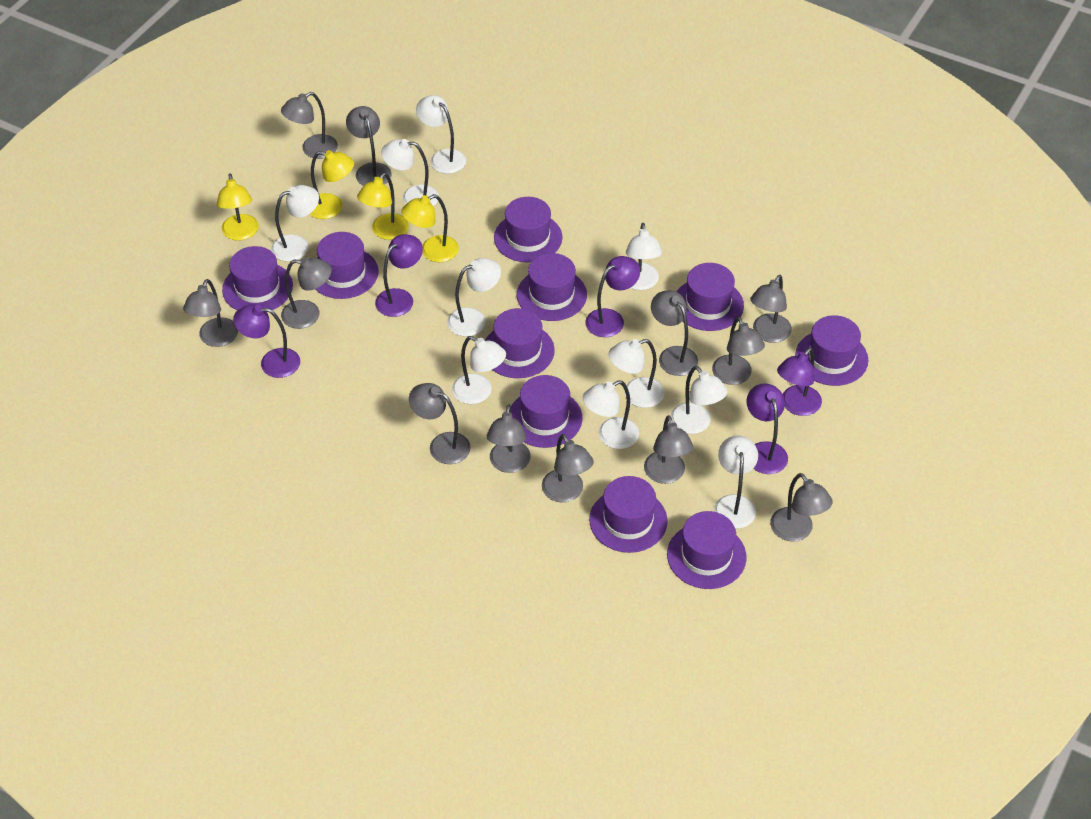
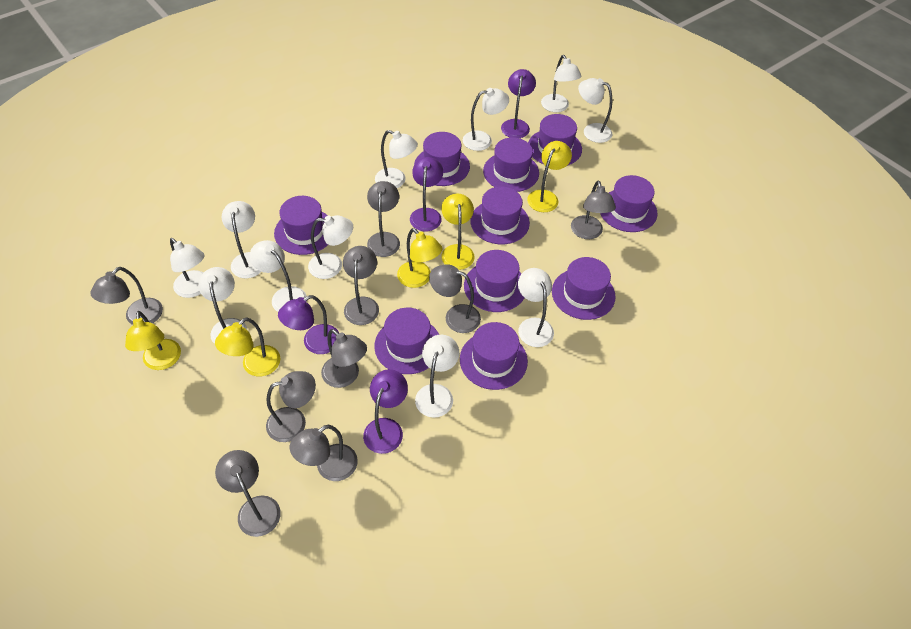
grey lamp: [183,279,238,347] [281,92,338,159] [281,257,332,329] [346,106,392,186] [409,383,471,464] [487,405,531,473] [542,434,594,502] [644,415,693,484] [651,291,698,376] [712,317,765,385] [750,275,792,343] [770,473,833,542] = 12 -> [90,267,163,325] [215,450,281,537] [266,371,316,442] [290,425,358,481] [321,329,367,388] [343,246,379,325] [367,181,400,257] [429,264,481,333] [571,181,616,239] = 9
purple lamp: [233,304,300,378] [375,234,423,317] [585,256,640,337] [746,383,788,474] [777,348,822,416] = 5 -> [278,295,339,354] [363,369,408,454] [410,157,443,231] [501,69,536,138] = 4
white lamp: [271,185,319,262] [381,139,439,206] [416,95,466,174] [447,258,501,337] [452,336,506,404] [583,380,639,449] [609,339,664,408] [626,223,662,290] [670,366,728,434] [714,435,758,529] = 10 -> [170,238,205,298] [198,267,247,344] [221,201,261,278] [250,240,307,312] [308,215,353,279] [375,130,418,188] [415,335,459,418] [463,88,509,151] [518,268,554,347] [541,55,582,112] [578,78,612,143] = 11
yellow lamp: [217,173,259,241] [310,150,354,219] [357,173,409,240] [401,194,459,262] = 4 -> [125,311,181,370] [215,318,281,376] [397,228,443,288] [441,193,474,270] [527,141,572,212] = 5

